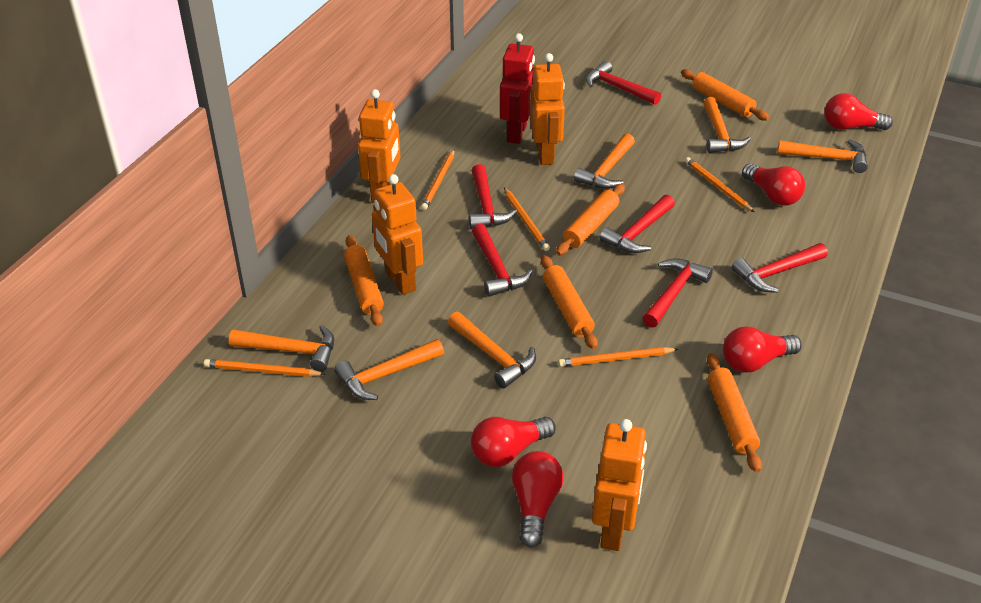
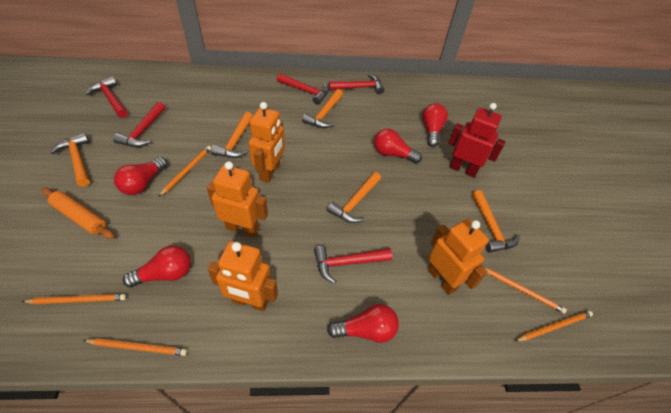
orange hammer: [229,325,334,372] [334,339,444,400] [448,312,536,388] [574,134,635,189] [703,97,751,153] [777,139,868,173] = 6 -> [50,133,90,187] [211,112,253,158] [302,89,343,128] [327,172,381,223] [472,190,520,253] = 5
orange rolling pin: [344,235,384,327] [541,255,598,350] [556,184,625,255] [681,69,769,121] [707,353,762,472] = 5 -> [41,188,114,239] = 1
red hammer: [469,164,517,229] [472,224,533,297] [586,61,661,105] [599,195,675,253] [643,258,713,328] [732,243,828,293] = 6 -> [86,76,128,118] [113,102,165,147] [277,74,329,105] [314,246,393,284] [329,73,384,94] = 5

